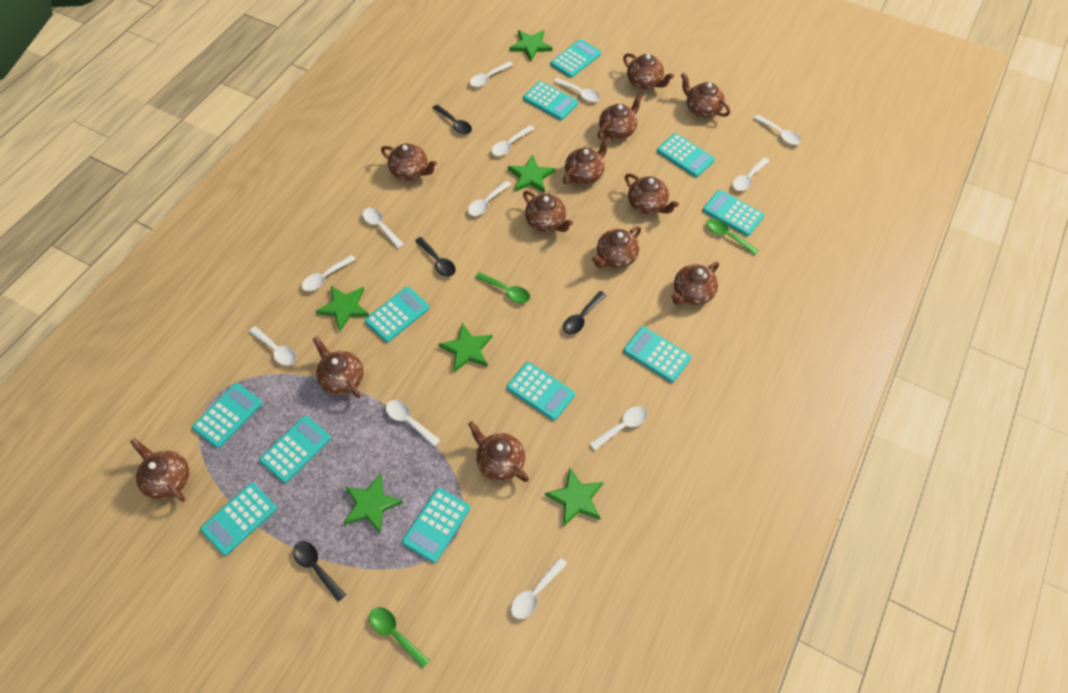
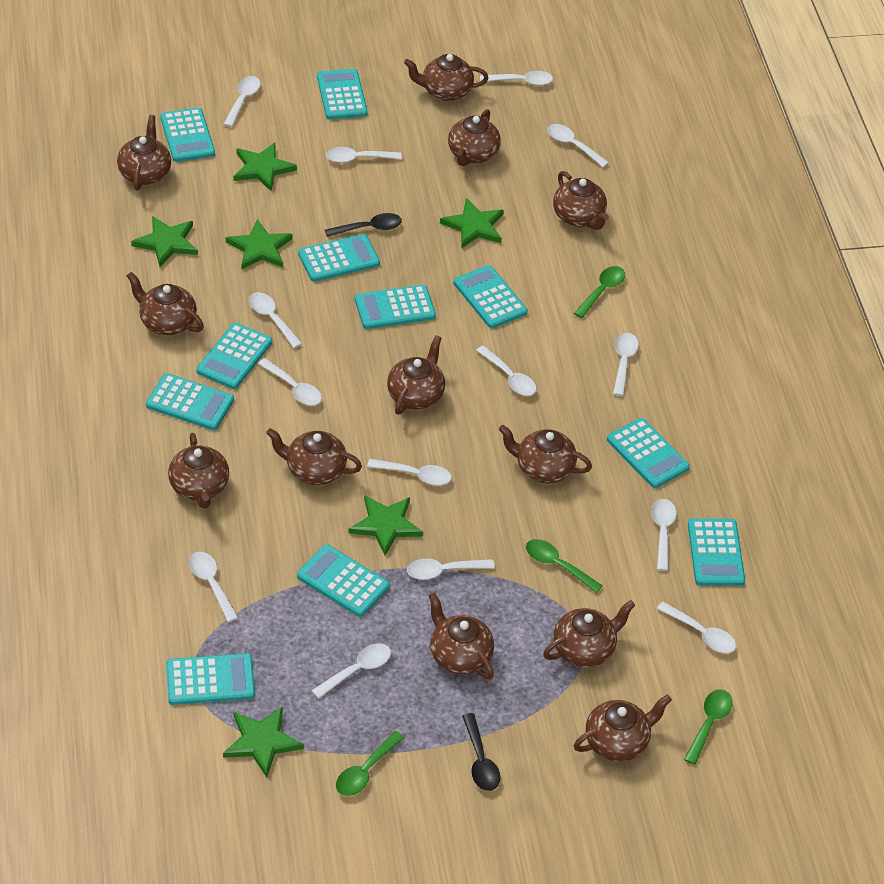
black spoon: [293,541,346,602] [415,237,456,277] [433,105,472,135] [563,291,606,335] = 4 -> [325,213,402,237] [462,713,500,791] = 2
green spoon: [369,607,430,669] [475,272,530,303] [706,218,759,255] = 3 -> [336,731,405,796] [526,539,603,593] [574,266,625,318] [684,689,733,765] = 4
white spoon: [249,326,296,366] [302,255,356,291] [362,208,404,248] [386,400,440,447] [468,180,511,216] [470,61,513,87] [491,125,534,156] [511,558,567,619] [554,78,600,102] [589,406,647,450] [733,157,769,191] [754,114,801,145] = 12 -> [189,551,238,622] [224,76,261,127] [249,292,302,348] [258,358,322,406] [311,643,391,699] [326,147,402,163] [367,459,452,486] [407,558,495,580] [476,345,537,396] [480,71,553,86] [547,124,609,167] [613,333,639,396] [651,499,677,571] [657,602,736,653] = 14

